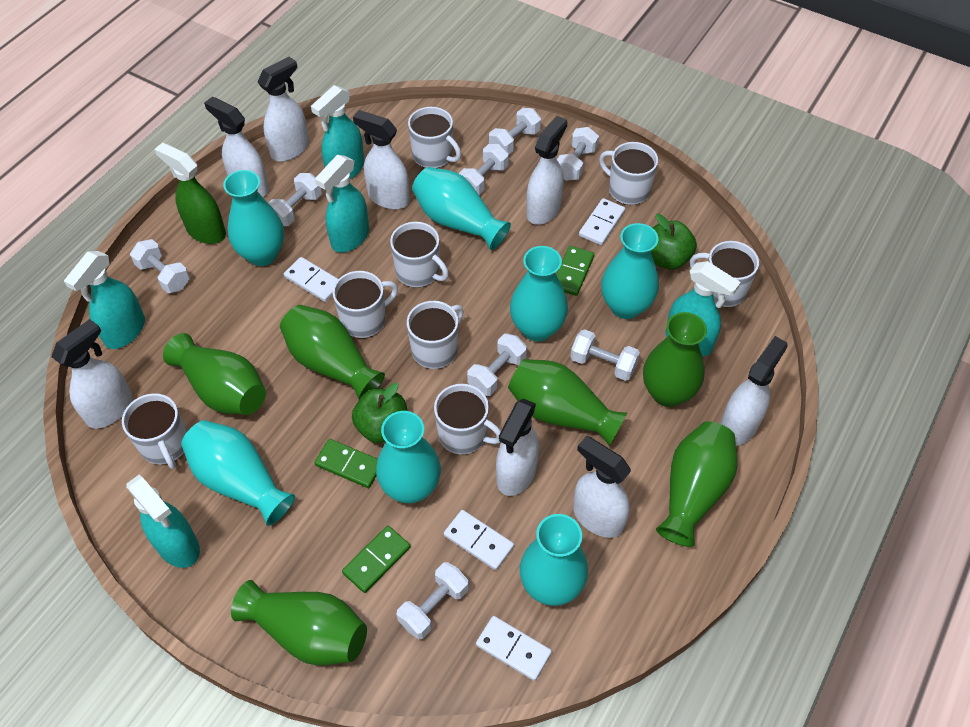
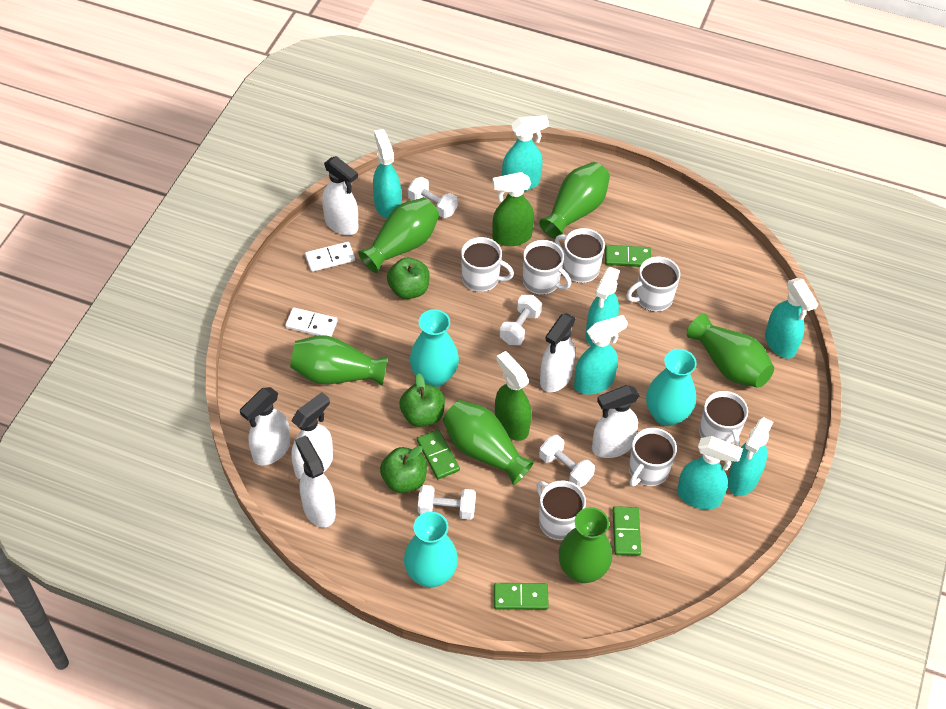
green apple: [352,383,407,443] [651,214,697,270] = 2 -> [380,446,427,493] [387,258,430,299] [399,373,445,427] = 3
green domino: [314,439,378,488] [342,526,411,593] [556,246,594,296] = 3 -> [417,429,460,479] [494,583,549,610] [605,245,651,267] [613,506,641,556] = 4
green spray bottle: [154,143,226,244] = 1 -> [492,172,534,246] [495,351,531,441] = 2
turquoise spray bottle: [64,251,145,349] [126,475,200,568] [311,85,364,179] [315,155,369,253] [666,261,741,357] = 5 -> [373,129,401,219] [502,116,549,191] [574,315,628,395] [586,267,620,345] [677,436,743,510] [728,417,773,496] [765,278,818,359] = 7
turquoise vase: [181,420,295,526] [223,170,284,266] [376,411,441,503] [412,167,511,250] [510,246,568,342] [520,514,588,606] [601,223,659,319] = 7 -> [404,511,458,588] [410,309,459,387] [646,349,697,426] = 3
white domino: [284,257,338,302] [444,510,514,570] [476,616,552,681] [579,198,625,245] = 4 -> [285,308,338,337] [305,242,355,272] = 2
white dumbbell: [130,239,190,293] [268,173,322,226] [397,562,469,639] [458,144,509,195] [467,334,527,396] [489,108,541,154] [557,127,599,181] [570,329,640,381] = 8 -> [408,177,458,218] [418,485,476,520] [500,295,542,345] [539,435,595,487] = 4
white mug: [122,393,187,469] [333,271,398,338] [390,222,449,287] [407,301,464,369] [408,107,461,168] [434,384,501,454] [599,142,658,205] [690,241,759,307] = 8 -> [461,237,514,292] [523,240,571,295] [536,480,586,540] [555,228,605,283] [626,256,680,312] [629,428,677,486] [699,391,748,447] = 7
white spray bottle: [51,319,132,429] [204,97,269,197] [257,57,309,161] [353,110,410,209] [496,398,539,496] [526,116,567,225] [573,436,631,538] [720,336,787,446] = 8 -> [240,387,290,465] [291,392,333,479] [295,436,336,527] [322,156,358,235] [540,313,576,392] [592,385,640,458] = 6

